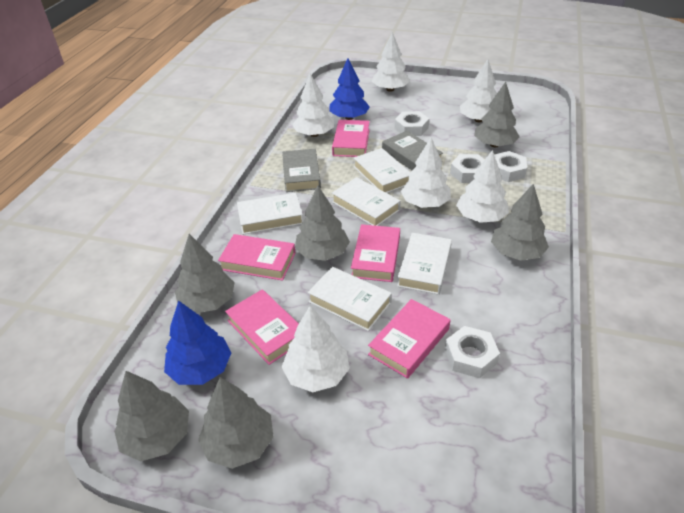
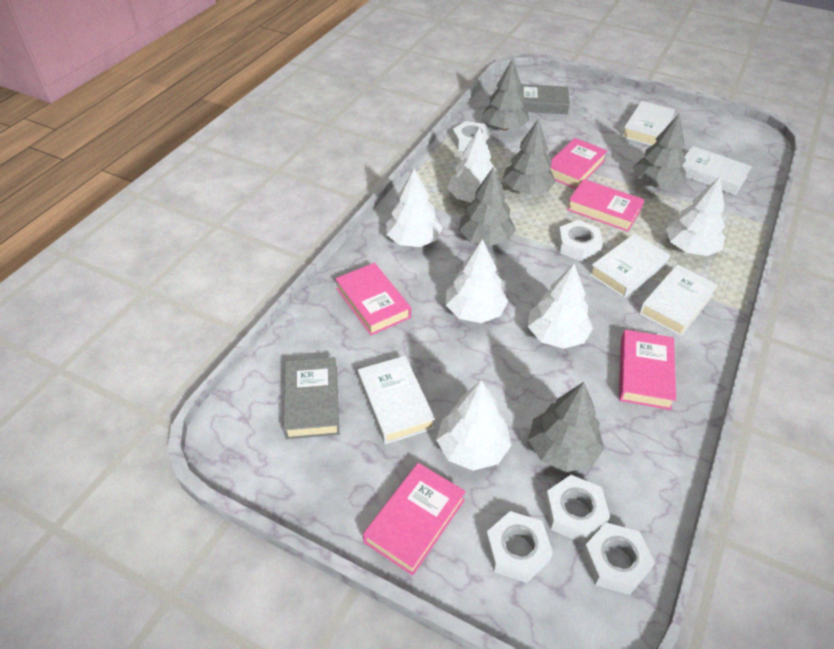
blue tree: [164,300,231,385] [329,58,370,120] = 2 -> none = 0
grey tree: [114,371,189,461] [175,234,235,313] [198,377,273,469] [295,186,350,261] [474,82,520,147] [491,184,549,261] = 6 -> [459,166,516,246] [482,58,529,130] [503,119,556,194] [528,382,604,472] [633,114,686,188] = 5
white nut: [395,111,429,136] [445,326,500,378] [450,154,485,183] [494,151,527,182] = 4 -> [452,121,492,151] [485,511,553,583] [544,475,610,543] [557,220,603,262] [582,523,655,595] = 5

